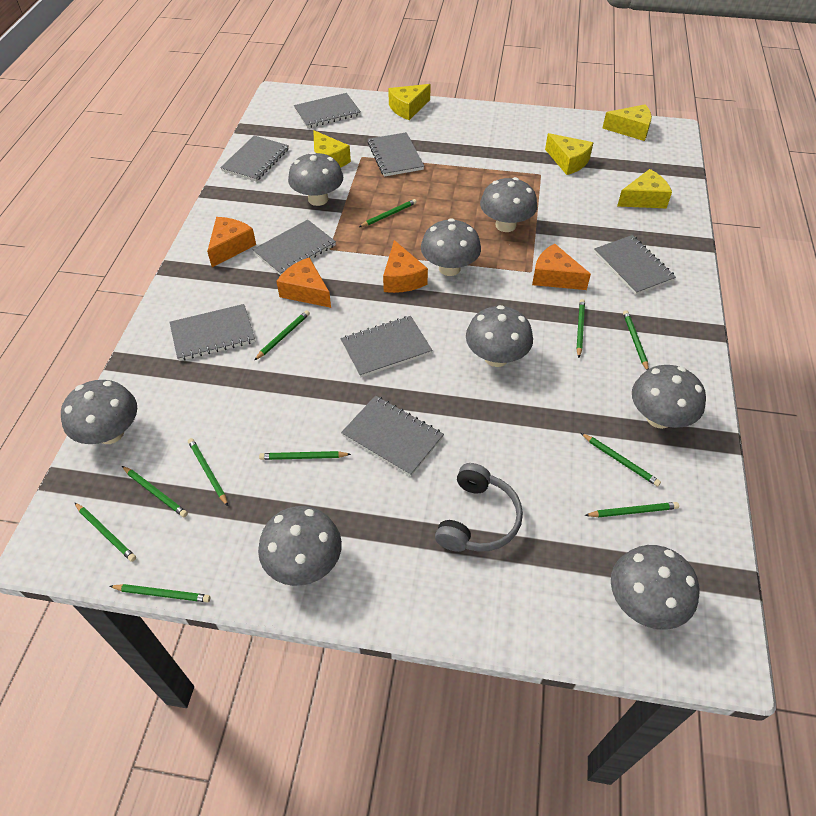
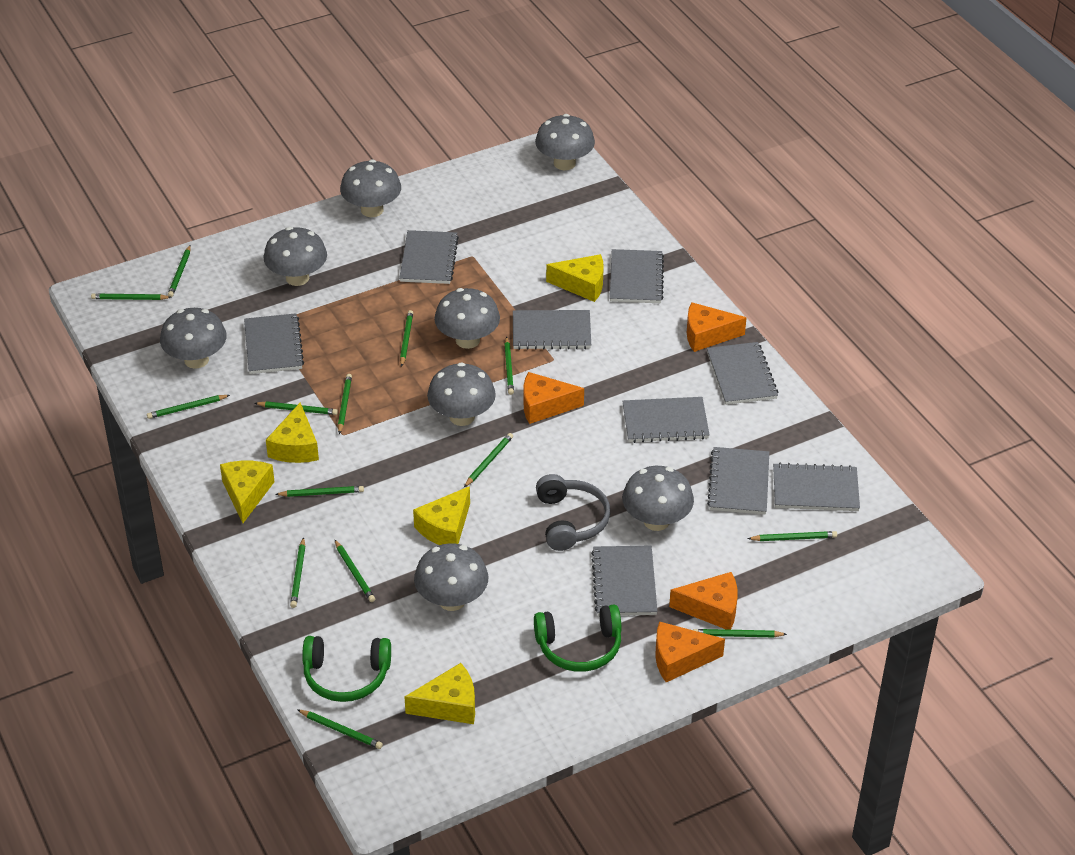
green headphones: none = 0 -> [302,636,391,702] [534,605,621,672] = 2
green pencil: [74,502,136,562] [109,584,210,602] [122,466,188,517] [188,438,228,506] [254,310,310,360] [259,451,351,460] [359,199,417,227] [576,299,585,358] [581,433,661,487] [585,502,679,517] [623,310,649,370] = 11 -> [91,293,172,300] [147,395,230,419] [168,245,191,297] [255,401,338,415] [275,486,364,497] [290,537,305,608] [297,709,383,749] [334,539,375,602] [338,374,352,434] [400,310,413,367] [464,433,513,487] [504,337,514,395] [693,629,787,637] [747,531,837,541] = 14
grey notebook: [169,304,255,361] [220,135,289,182] [252,220,336,275] [294,93,361,128] [340,316,432,378] [341,395,444,476] [368,132,424,177] [594,235,676,295] = 8 -> [244,313,304,374] [399,230,459,284] [513,310,591,350] [591,546,658,616] [610,249,664,303] [622,397,710,443] [707,342,778,405] [707,447,769,515] [773,463,860,511] = 9

